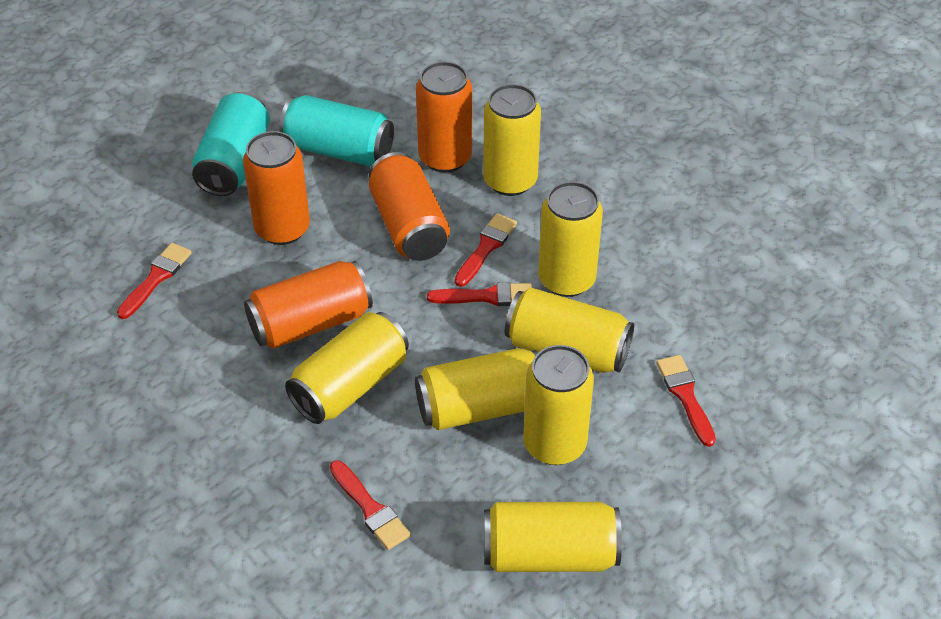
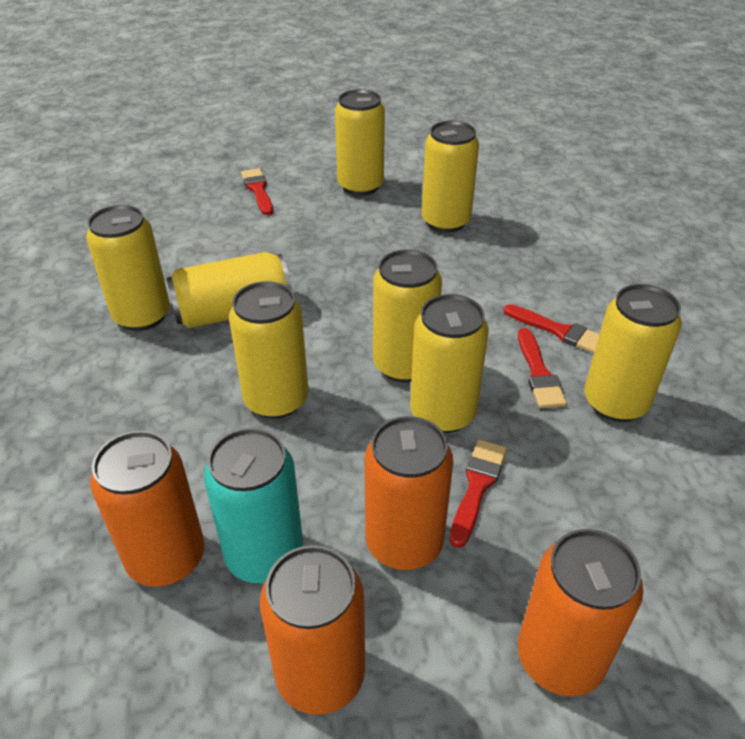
red brush: [117,243,192,319] [330,460,411,550] [427,282,532,306] [455,213,517,287] [656,355,716,447] = 5 -> [241,168,273,215] [450,439,507,548] [503,304,599,353] [518,328,567,408] = 4
turquoise can: [192,92,270,196] [279,95,394,167] = 2 -> [204,428,303,583] = 1
yellow can: [285,312,409,424] [415,348,538,430] [483,84,541,196] [484,502,622,572] [505,288,634,373] [523,345,594,465] [538,181,603,297] = 7 -> [86,205,170,331] [166,252,292,328] [229,281,308,419] [335,89,385,196] [373,249,442,382] [410,294,489,433] [422,121,479,233] [584,284,682,422] = 8

